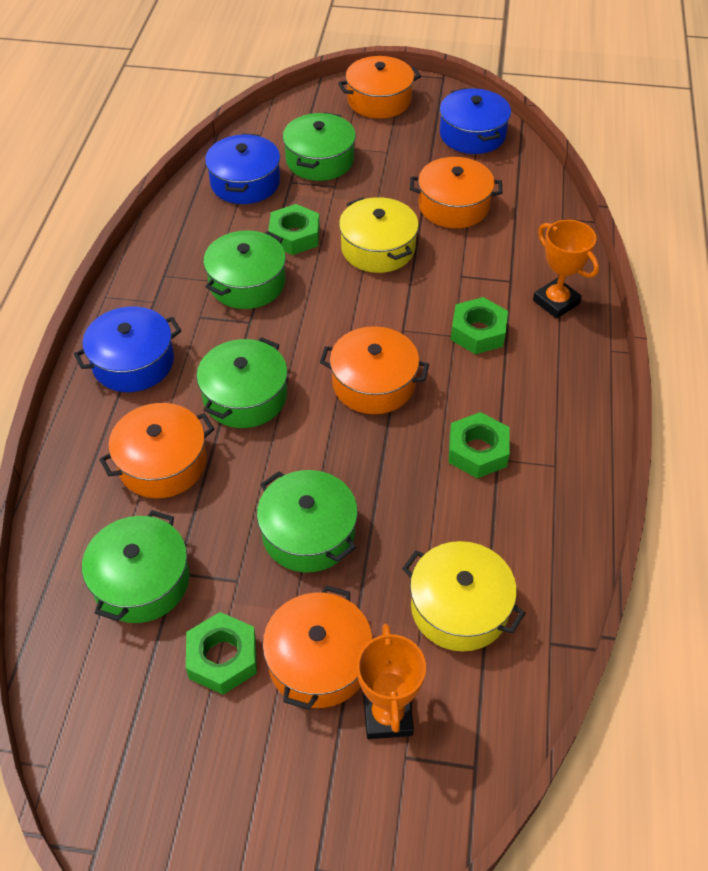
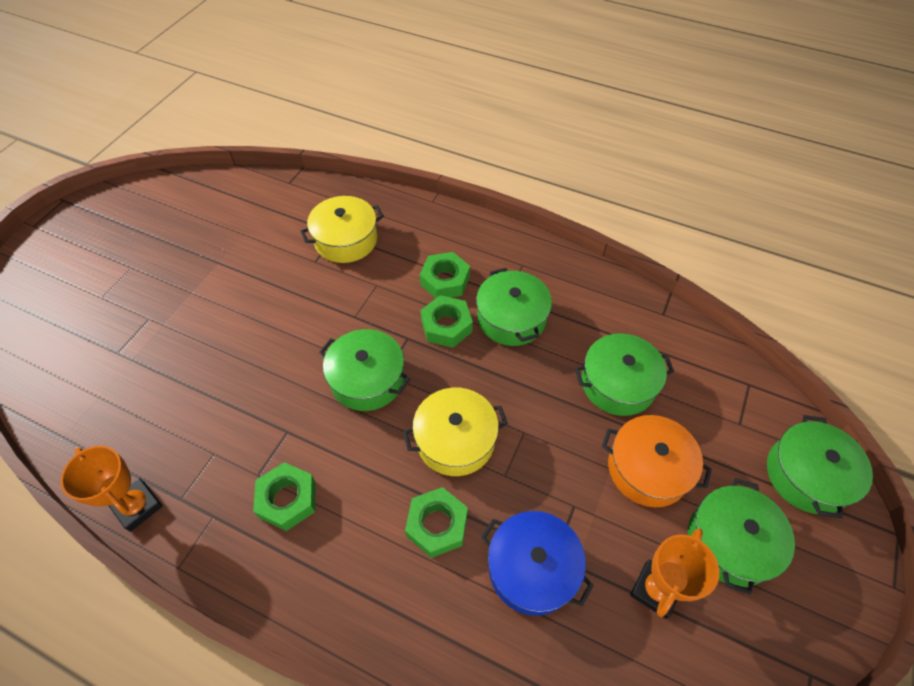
blue pot: [74,306,181,392] [205,133,280,204] [440,88,511,154] = 3 -> [481,511,594,616] = 1
orange pot: [99,403,214,498] [263,585,373,710] [320,326,429,414] [338,56,421,118] [410,157,503,228] = 5 -> [602,415,712,507] = 1

